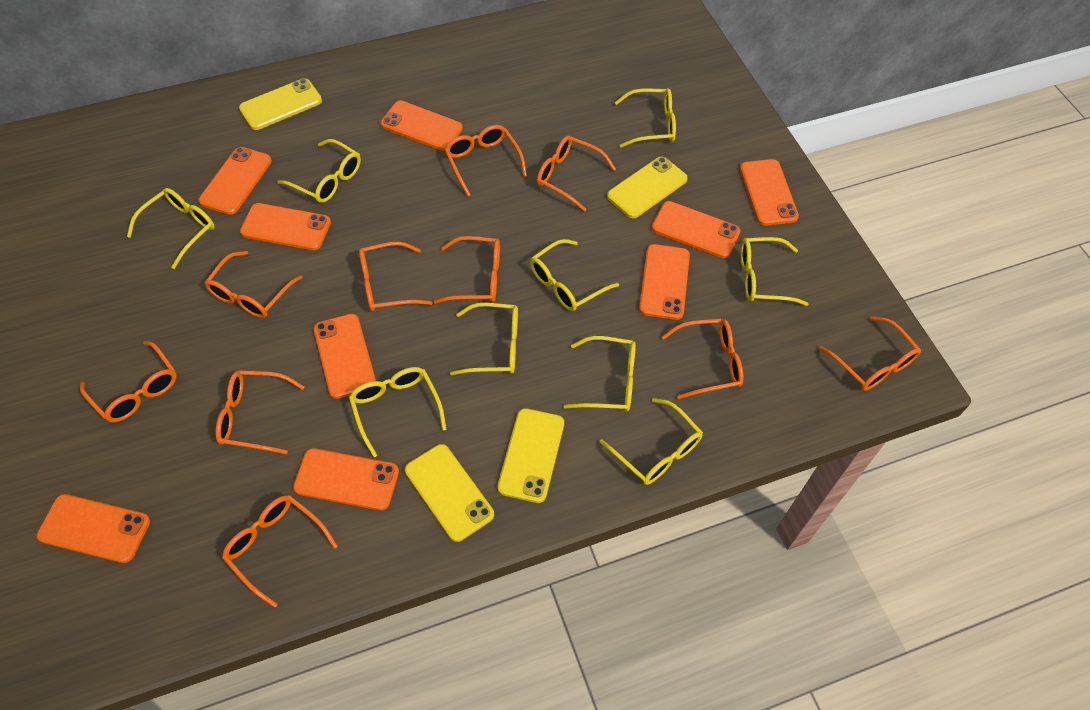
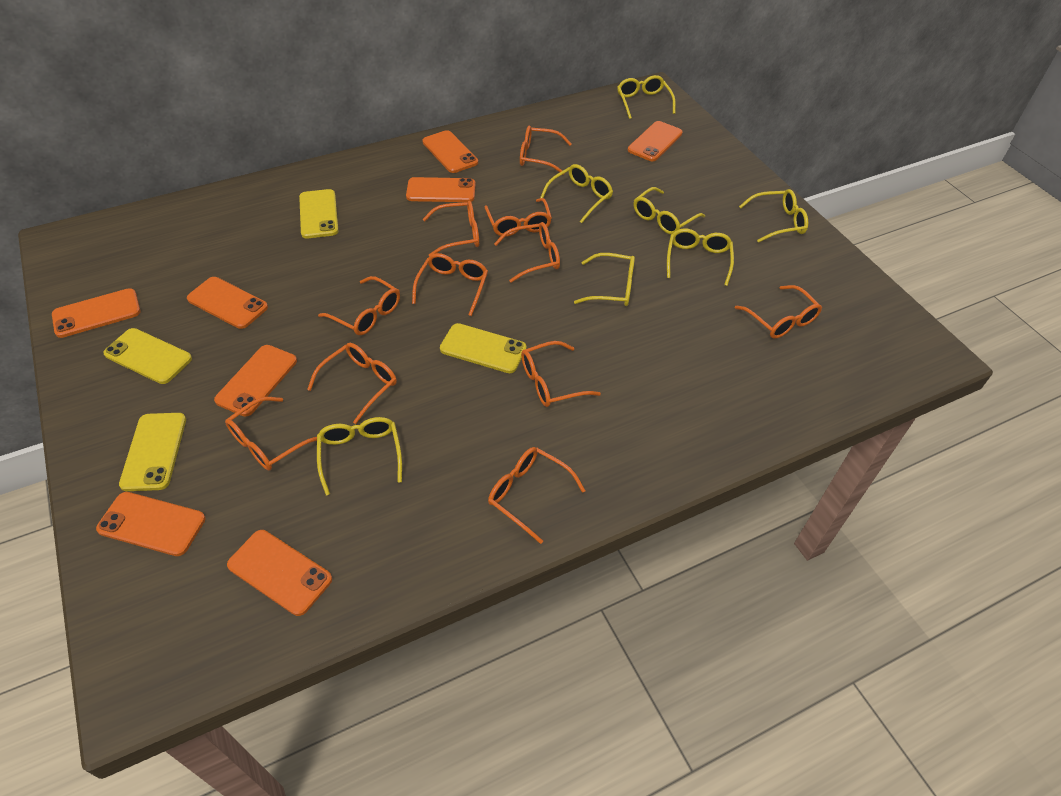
orange glasses: [80,341,177,422] [204,251,303,318] [215,371,304,454] [222,495,338,608] [359,242,432,311] [434,236,500,304] [444,125,527,196] [537,136,616,212] [662,319,743,399] [819,316,921,391] = 10 -> [225,397,317,471] [307,343,397,424] [318,276,400,335] [412,253,488,316] [423,201,479,256] [485,198,552,237] [488,447,585,544] [494,222,560,283] [520,126,572,175] [521,341,601,407] [735,285,822,339] = 11
orange phone: [37,494,150,563] [198,147,272,215] [240,203,331,250] [293,448,399,510] [314,314,376,399] [381,101,463,151] [639,244,690,320] [652,201,740,258] [740,159,799,226] = 9 -> [52,288,140,338] [96,492,206,556] [187,277,268,329] [214,345,297,416] [227,530,332,616] [406,177,476,202] [422,130,478,173] [628,121,682,161] = 8
yellow glasses: [127,188,215,269] [278,139,361,203] [349,367,447,457] [450,303,518,375] [530,239,619,311] [563,336,636,411] [599,398,703,485] [615,88,676,148] [741,237,808,306] = 9 -> [317,417,402,495] [540,164,613,223] [574,253,635,306] [617,75,676,119] [634,187,705,234] [667,229,734,286] [739,189,808,243] = 7

